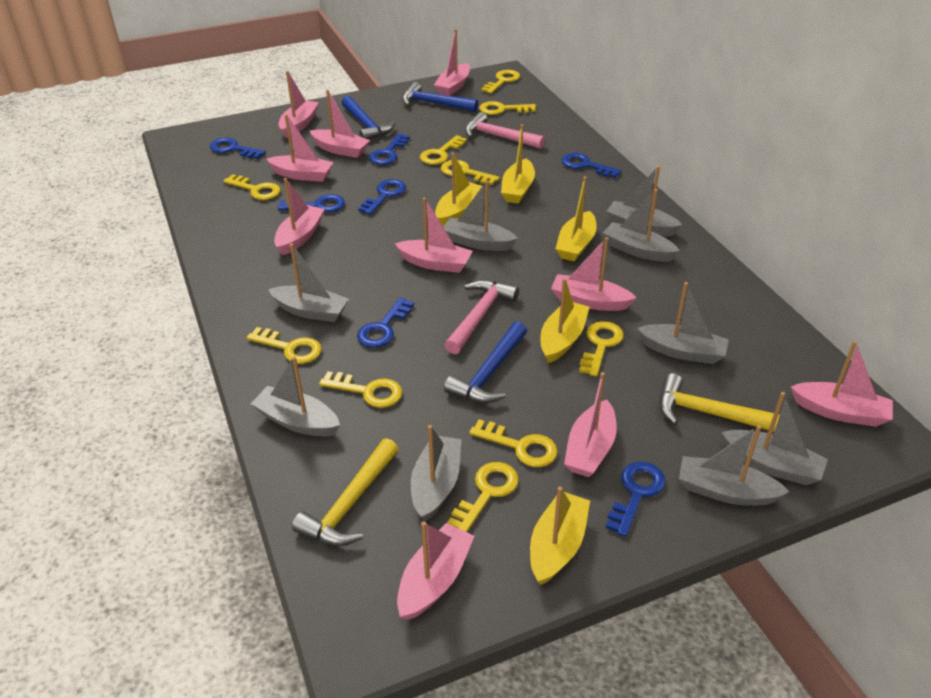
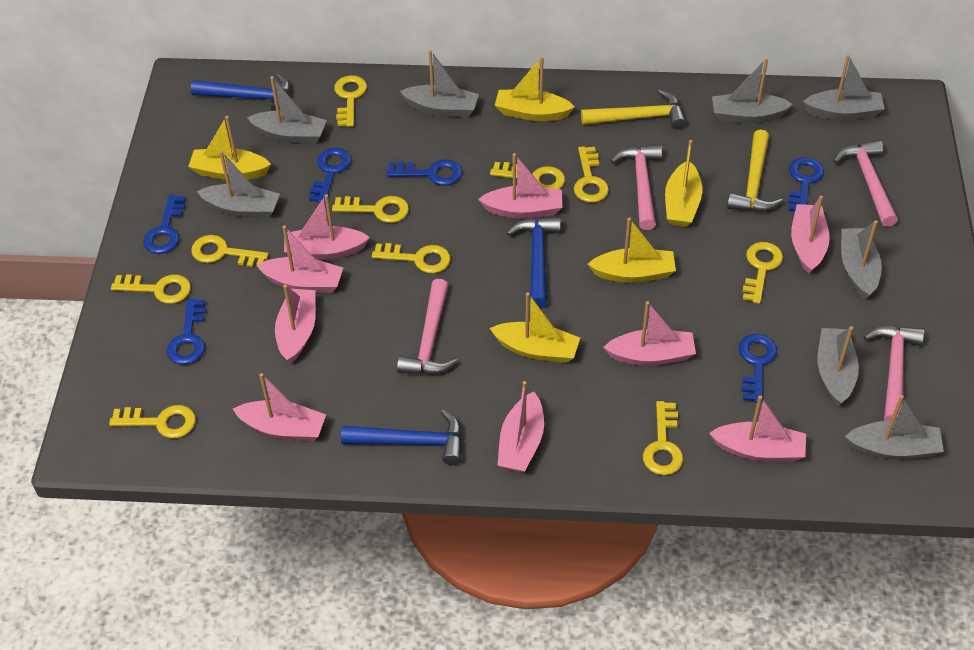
blue key: [210,138,266,159] [278,194,345,212] [357,297,414,348] [358,179,406,215] [369,134,409,165] [561,153,622,178] [606,462,666,537] = 7 -> [143,195,186,254] [167,299,206,365] [309,148,351,203] [387,159,462,186] [739,334,777,403] [788,157,824,211] = 6
grey boat: [251,356,340,437] [268,243,349,322] [411,425,461,521] [443,181,518,251] [603,189,680,262] [606,166,682,236] [637,282,729,364] [679,425,789,506] [721,392,828,485] = 9 -> [197,151,280,218] [247,76,327,144] [400,50,479,117] [712,58,793,123] [803,55,885,120] [818,326,859,406] [841,220,882,299] [845,395,944,459] = 8
pink boat: [267,114,334,182] [274,178,325,255] [279,71,319,138] [310,89,370,158] [395,198,473,273] [397,522,474,620] [434,29,470,96] [551,237,637,311] [564,372,617,477] [791,341,893,427] = 10 -> [233,373,326,441] [256,225,343,293] [275,285,316,364] [284,194,370,260] [478,153,562,218] [497,381,544,472] [603,301,696,366] [709,396,806,462] [791,196,830,274] = 9
pink hammer: [445,280,519,354] [465,112,545,149] = 2 -> [397,279,458,375] [610,145,662,230] [833,140,898,227] [864,326,924,421] = 4

